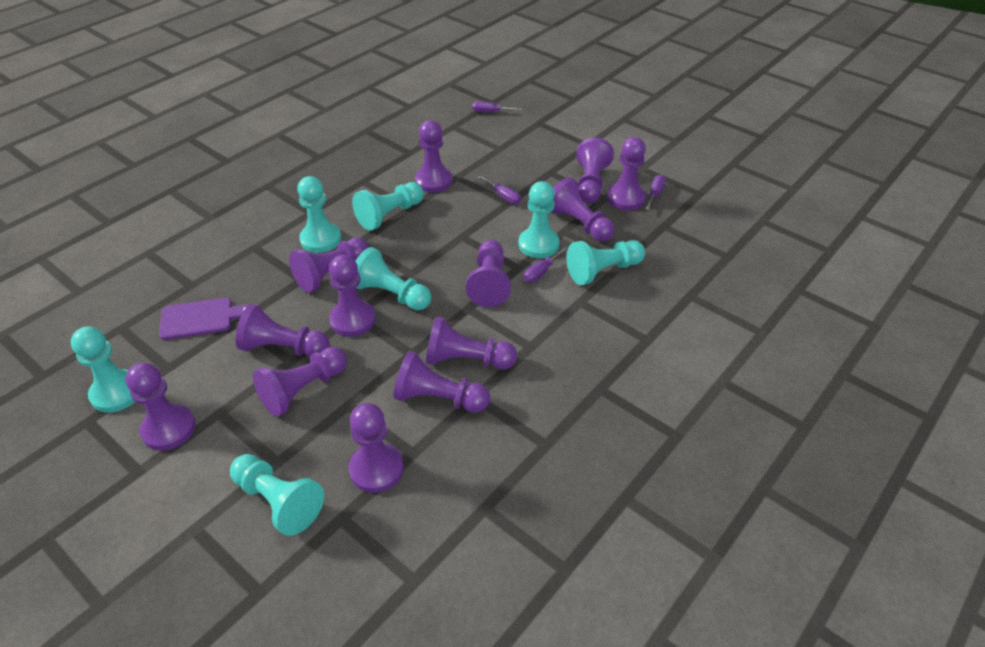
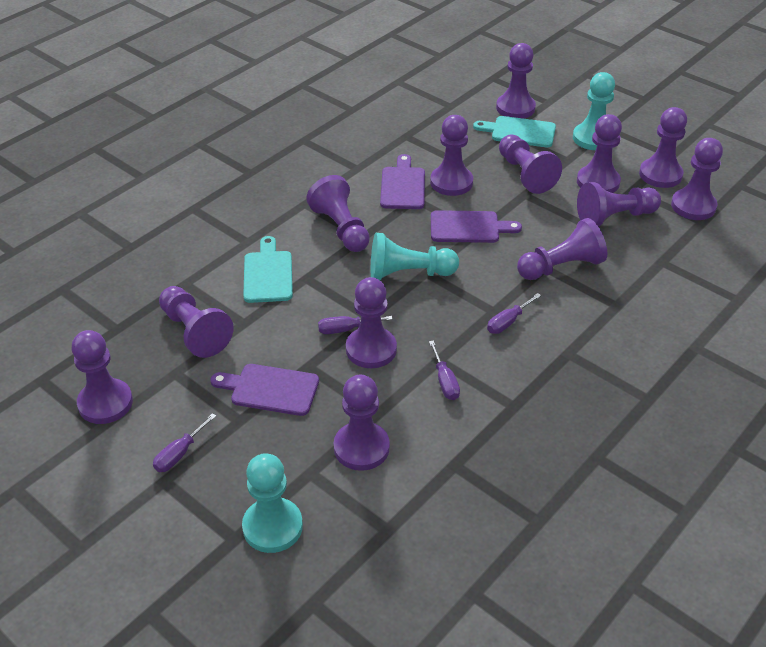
purple cutting board: [159,298,249,340] = 1 -> [210,364,319,416] [380,154,425,209] [431,210,522,243] = 3
turquoise cutting board: none = 0 -> [243,236,293,303] [473,116,556,147] = 2
turquoise pawn: [71,326,135,413] [230,454,324,536] [297,176,341,253] [352,182,424,231] [355,247,431,310] [518,181,560,258] [567,240,645,285] = 7 -> [242,453,303,553] [371,233,459,280] [573,72,615,150] = 3

